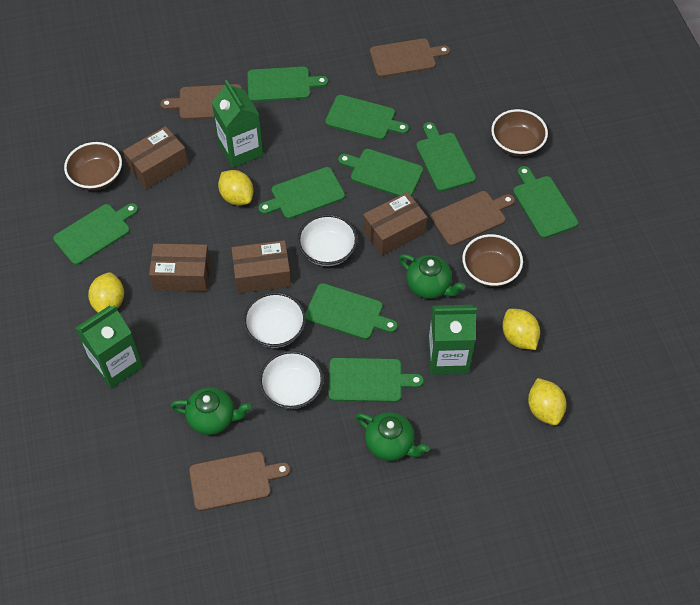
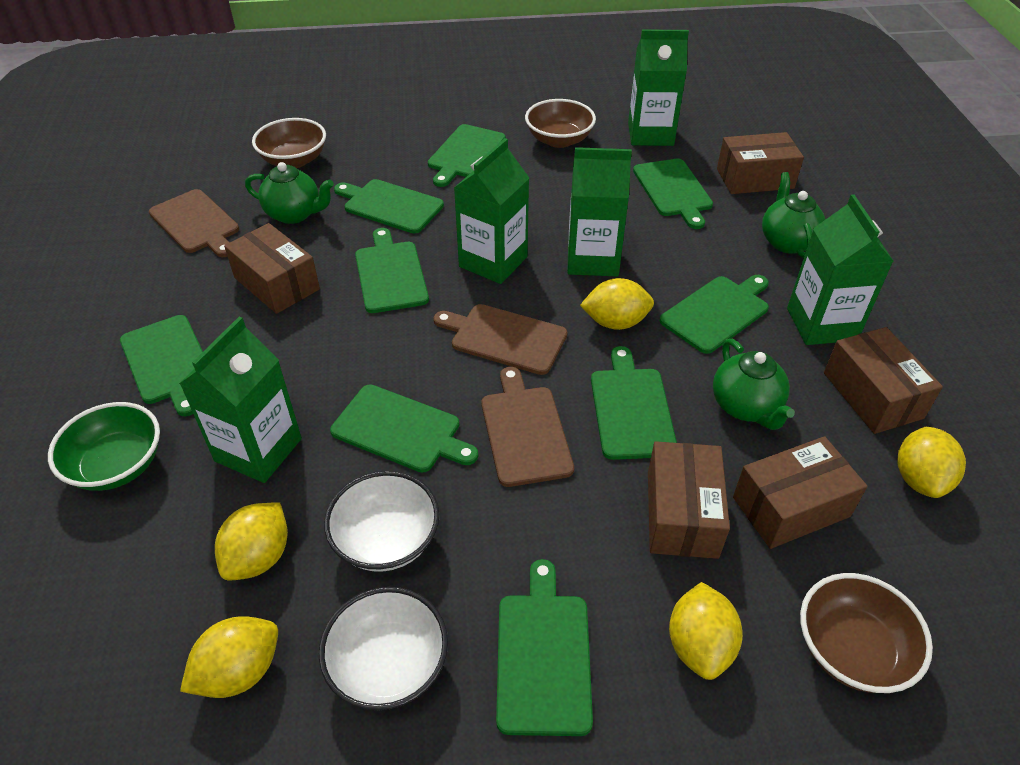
brown box: [123,126,188,189] [149,244,210,291] [231,240,291,294] [363,192,427,256] = 4 -> [224,223,320,314] [648,441,730,559] [717,132,804,194] [733,436,868,549] [824,327,943,434] = 5
brown cutting board: [160,84,242,120] [189,451,290,511] [370,38,450,77] [430,191,515,246] = 4 -> [149,189,239,257] [433,304,567,375] [481,367,574,487] = 3
green bowl: none = 0 -> [48,402,160,491] = 1
green carton: [75,305,143,389] [212,80,263,168] [428,305,477,375] = 3 -> [179,317,302,483] [454,138,529,284] [567,147,632,276] [628,29,689,146] [787,194,893,345] = 5
white bowl: [243,292,306,348] [259,351,324,409] [297,214,358,266] = 3 -> [319,587,448,710] [324,471,440,572] = 2
yellow lemon: [88,272,124,313] [218,170,254,206] [502,309,540,350] [528,378,566,425] = 4 -> [180,616,278,698] [215,502,288,581] [580,278,654,330] [669,582,743,680] [898,427,966,498] = 5

